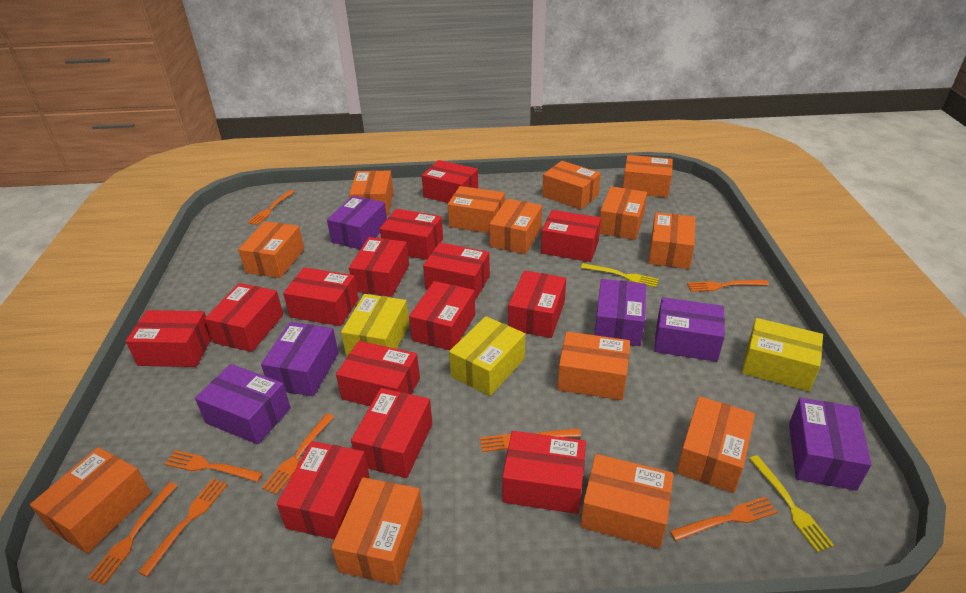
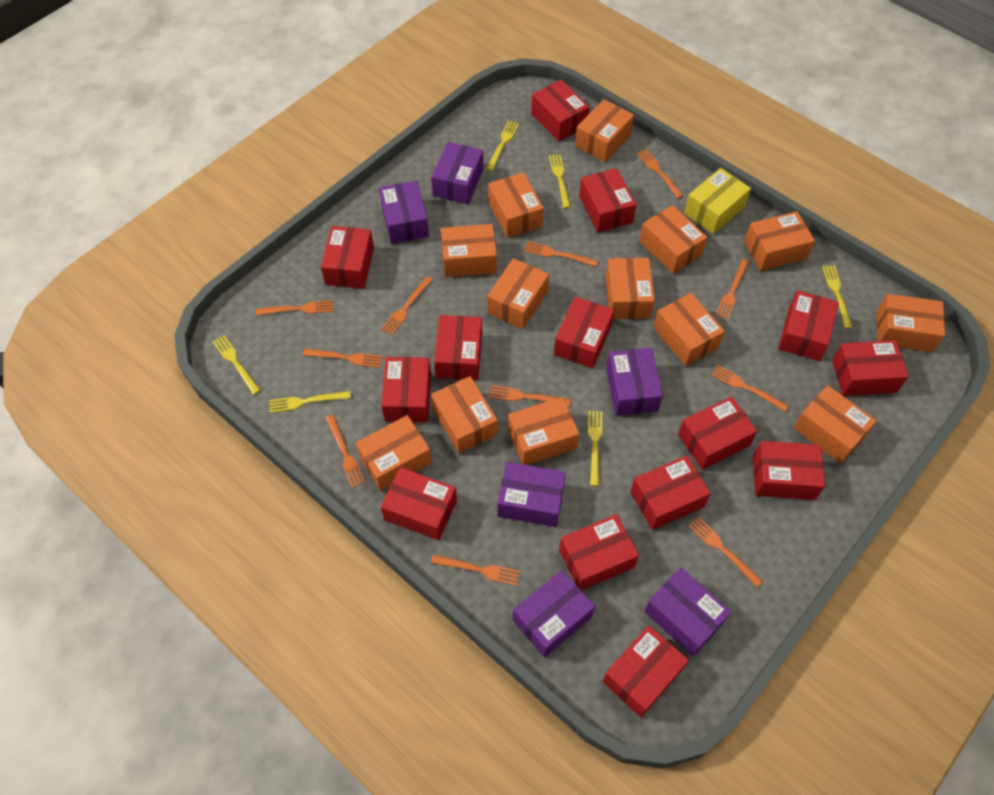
orange fork: [88,482,178,585] [138,478,228,577] [164,450,263,482] [247,190,295,225] [262,413,334,495] [480,428,581,452] [670,497,777,541] [687,280,769,292] = 8 -> [256,300,334,316] [303,349,383,368] [326,415,365,488] [381,276,433,335] [431,555,520,586] [489,385,571,407] [524,241,598,267] [637,149,684,199] [689,517,763,587] [711,365,789,412] [715,259,749,319] = 11
yellow box: [341,294,409,357] [449,316,525,396] [742,318,823,391] = 3 -> [684,168,751,234] = 1
yellow fork: [581,263,659,287] [749,455,834,552] = 2 -> [212,335,260,395] [269,391,351,413] [486,121,519,171] [549,154,571,208] [588,411,602,486] [822,265,852,328] = 6

